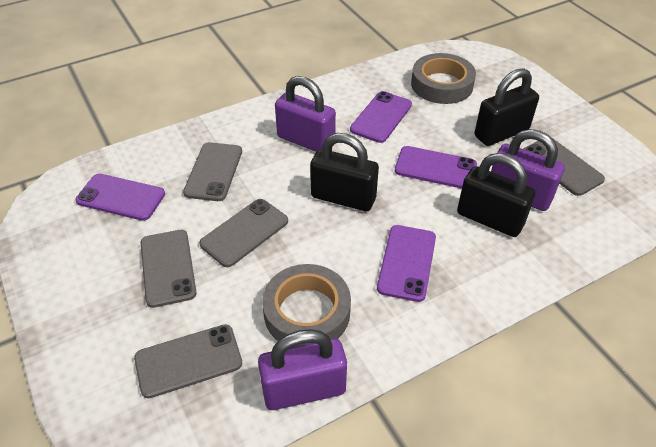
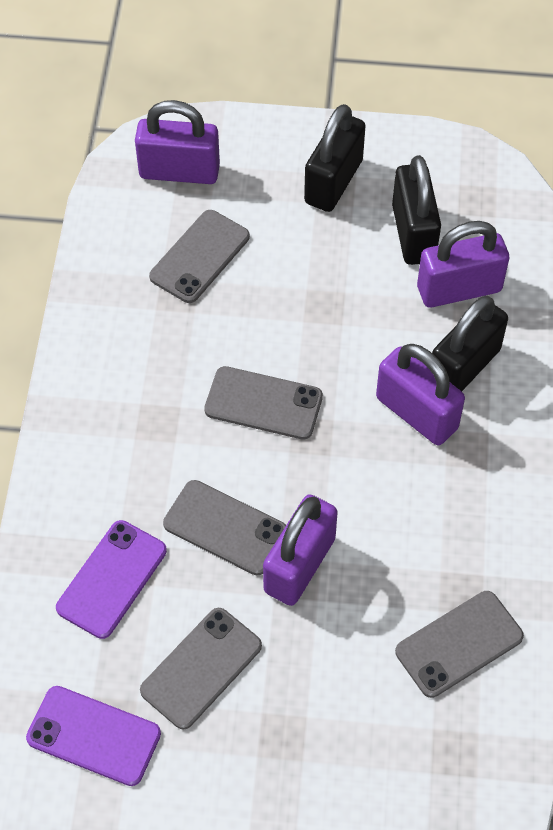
grey tape: [262,264,351,347] [411,53,476,104] = 2 -> none = 0
purple padlock: [258,329,347,410] [275,76,336,152] [491,129,565,211] = 3 -> [135,100,220,184] [263,494,338,606] [376,344,465,445] [417,221,509,308] = 4
purple phone: [75,174,165,221] [350,91,412,143] [377,225,436,302] [395,146,477,189] = 4 -> [26,686,161,786] [56,520,167,639] = 2

